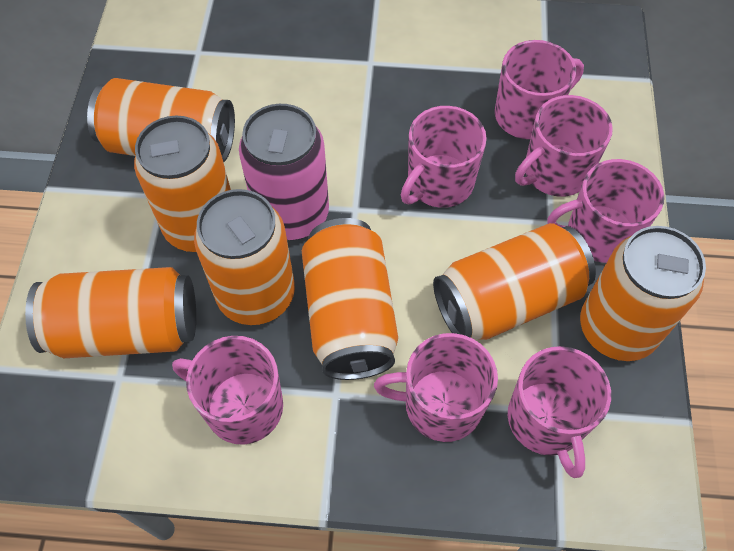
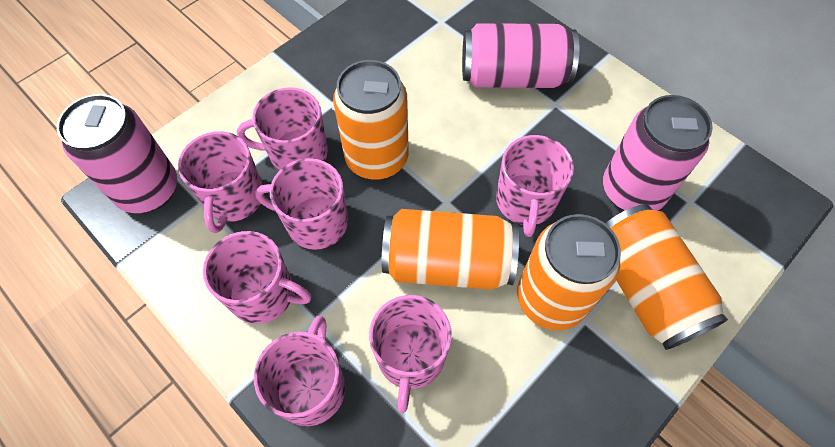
orange can: [25,267,196,359] [87,78,235,163] [134,116,231,252] [194,189,295,325] [302,218,398,380] [433,223,596,340] [580,226,706,361] = 7 -> [333,60,409,180] [382,209,519,290] [517,214,621,330] [605,204,728,350] = 4
pink can: [239,104,329,240] = 1 -> [57,94,177,213] [462,23,579,88] [603,95,713,211] = 3

